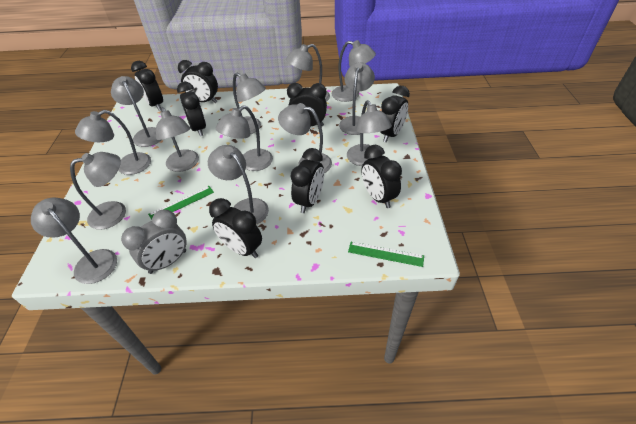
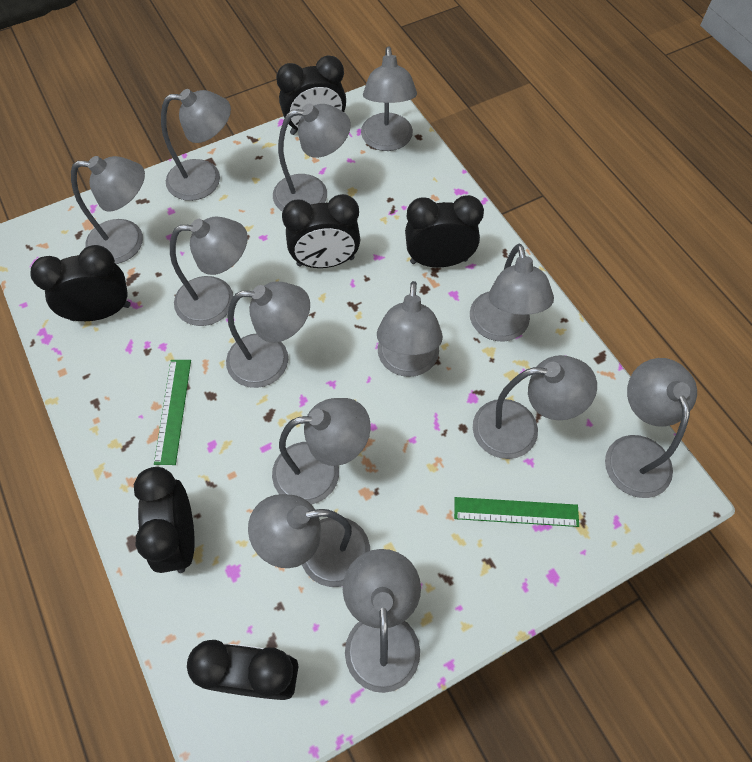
black clock: [131,61,163,111] [177,82,206,136] [178,60,218,103] [209,198,262,258] [287,83,327,127] [290,148,324,213] [362,145,402,208] [380,86,410,142] = 8 -> [30,245,130,321] [134,467,195,573] [187,640,298,700] [276,55,346,135] [282,194,361,268] [405,195,484,267] = 6
grey clock: [121,210,187,274] = 1 -> none = 0

